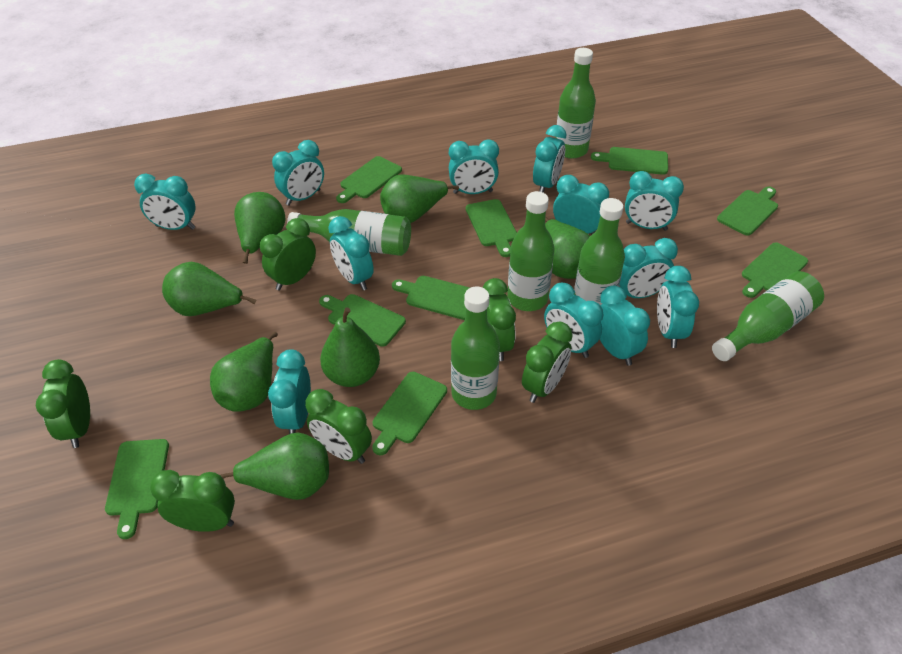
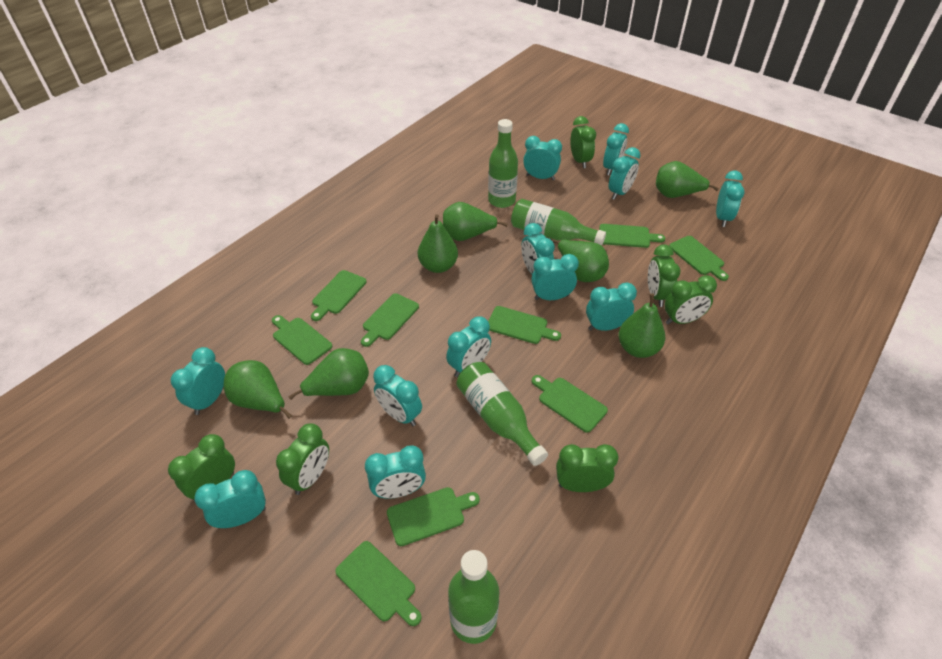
green bottle: [287,209,411,256] [451,287,500,410] [507,191,555,311] [556,48,596,159] [574,198,625,305] [712,271,824,361] = 6 -> [448,550,499,644] [457,362,548,466] [488,119,518,208] [511,199,606,246] = 4

